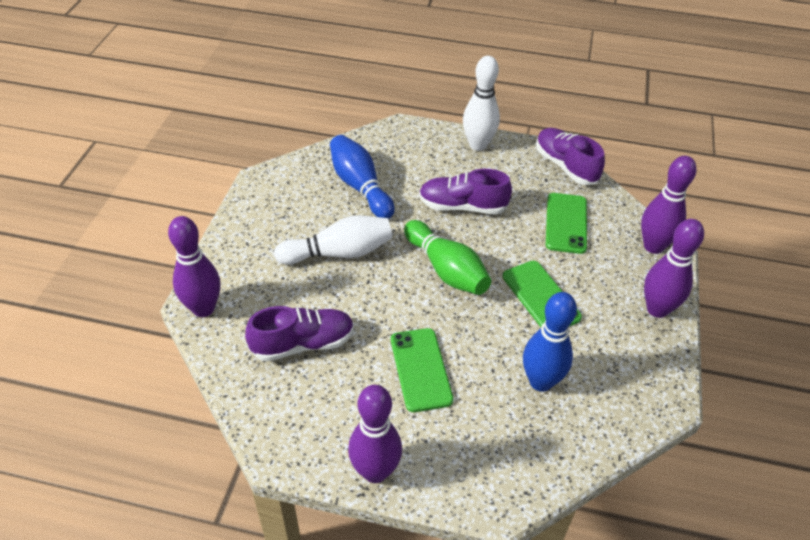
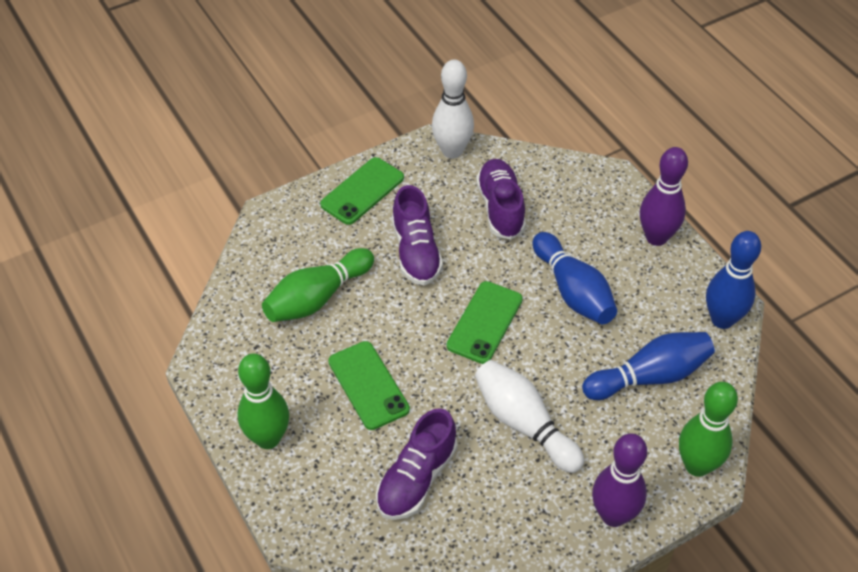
blue bowling pin: [330,135,395,219] [523,292,577,392] = 2 -> [533,232,617,324] [582,332,715,400] [706,231,761,329] = 3
green bowling pin: [404,220,491,295] = 1 -> [238,354,289,449] [262,248,374,322] [679,382,738,477] = 3
purple bowling pin: [168,216,221,317] [348,385,402,483] [641,156,697,254] [644,219,704,318] = 4 -> [592,433,647,527] [640,147,688,246] = 2

